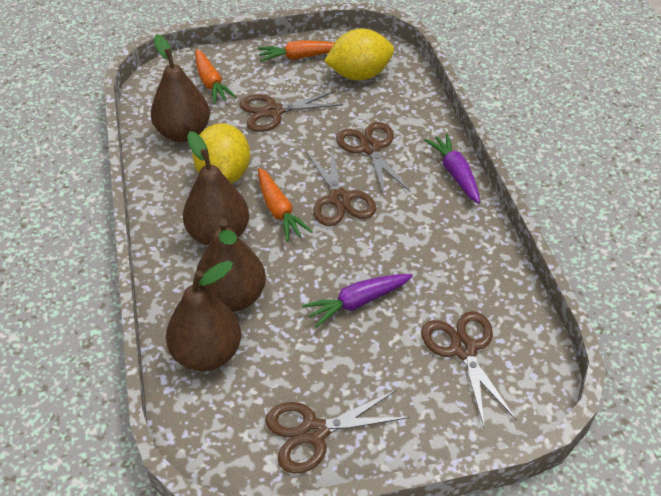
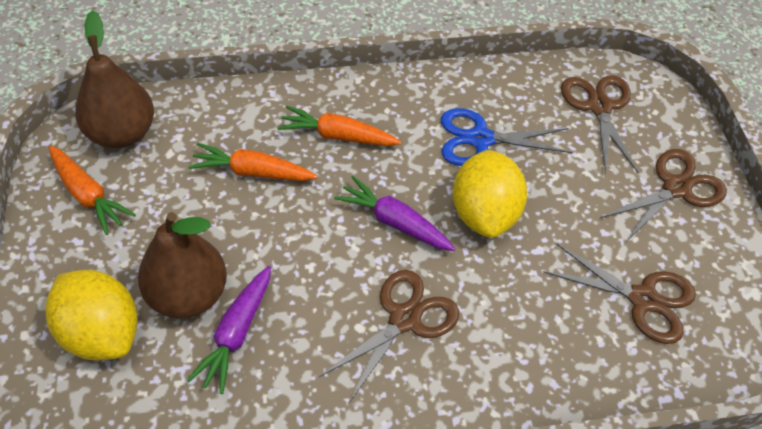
blue scissors: none = 0 -> [441,108,572,166] = 1
brown pear: [151,34,210,142] [166,261,241,371] [183,131,249,246] [196,219,266,312] = 4 -> [75,10,154,148] [138,212,227,318] = 2
brown scissors: [240,90,343,132] [265,390,410,473] [306,148,376,226] [336,122,411,197] [421,311,517,427] = 5 -> [319,270,459,403] [543,243,696,344] [561,75,639,173] [600,149,727,243] = 4

